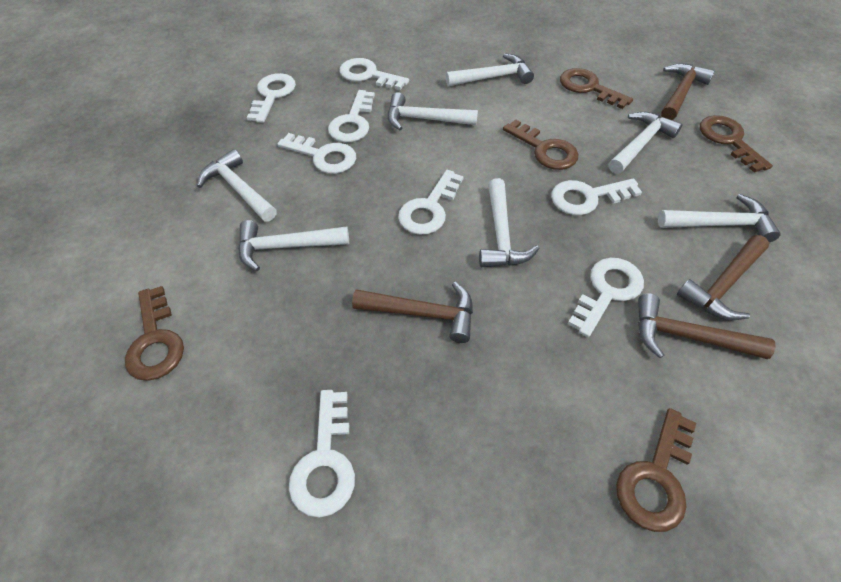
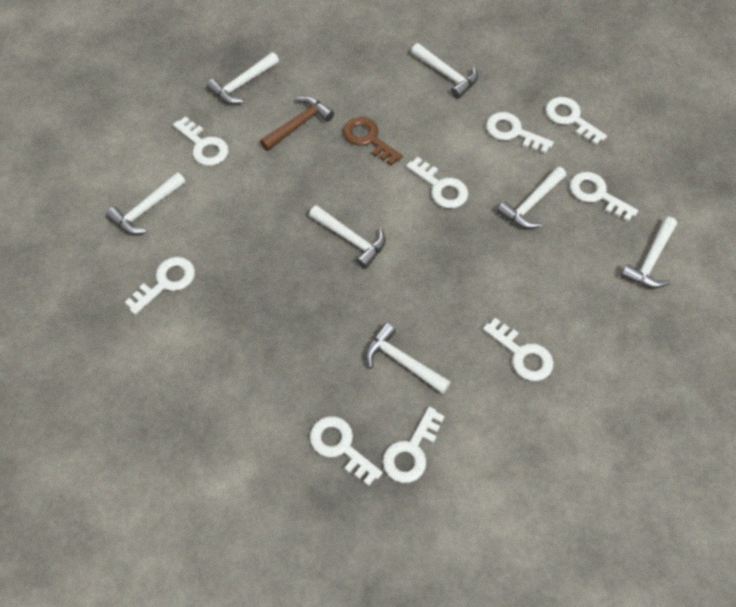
brown hammer: [352,282,473,343] [638,294,776,359] [661,63,715,120] [677,235,769,320] = 4 -> [260,96,334,151] = 1
brown key: [125,286,184,381] [503,119,578,170] [560,68,633,109] [616,408,696,532] [700,115,773,173] = 5 -> [343,117,403,166] = 1
white key: [247,73,296,123] [278,133,356,174] [289,390,355,518] [328,90,375,142] [340,58,409,90] [398,170,464,235] [551,178,642,215] [568,258,644,337] = 8 -> [125,257,195,315] [173,116,229,166] [310,416,383,486] [383,407,445,483] [406,157,468,208] [483,318,554,381] [486,112,554,154] [546,97,607,145] [570,172,638,222] = 9

